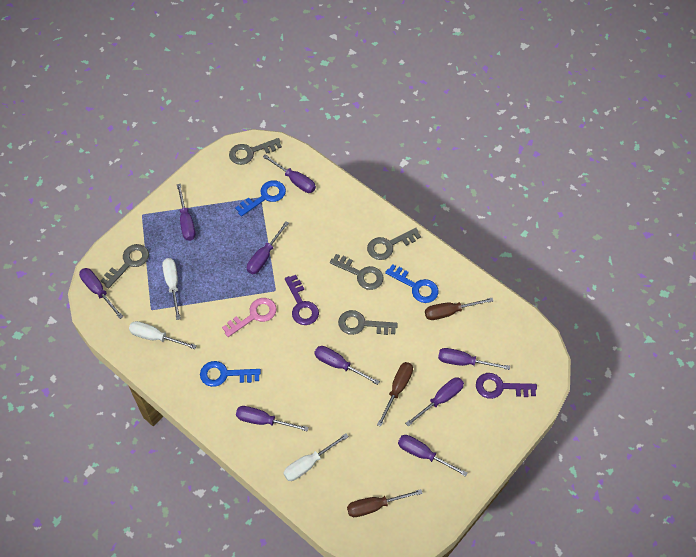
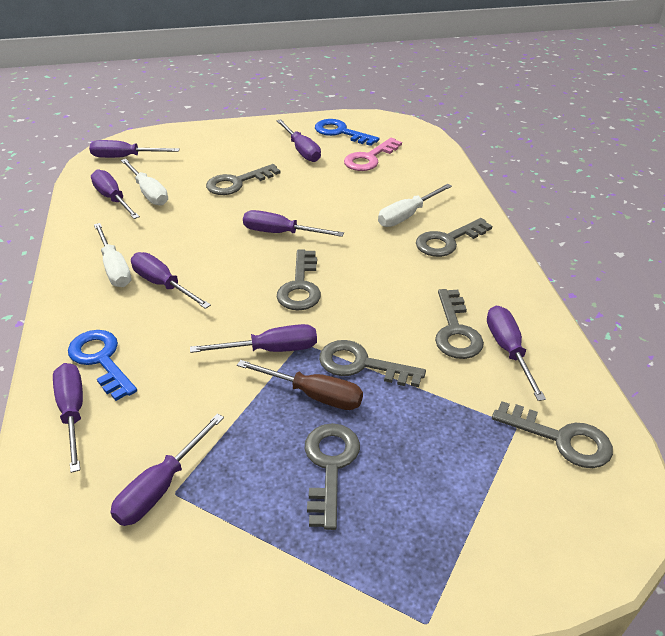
blue key: [200,361,261,387] [235,180,286,217] [385,264,439,303] = 3 -> [68,330,137,401] [315,119,380,146] = 2
brown screwdriver: [347,489,423,517] [377,362,413,427] [425,298,493,320] = 3 -> [237,360,363,410] = 1
grey key: [100,244,149,289] [229,138,282,165] [330,254,384,290] [338,310,398,335] [367,228,421,260] = 5 -> [206,164,280,195] [277,249,321,310] [305,423,360,530] [319,340,426,387] [416,218,492,257] [435,289,484,359] [492,401,613,468] = 7
purple key: [285,275,319,325] [476,373,537,399] = 2 -> none = 0

